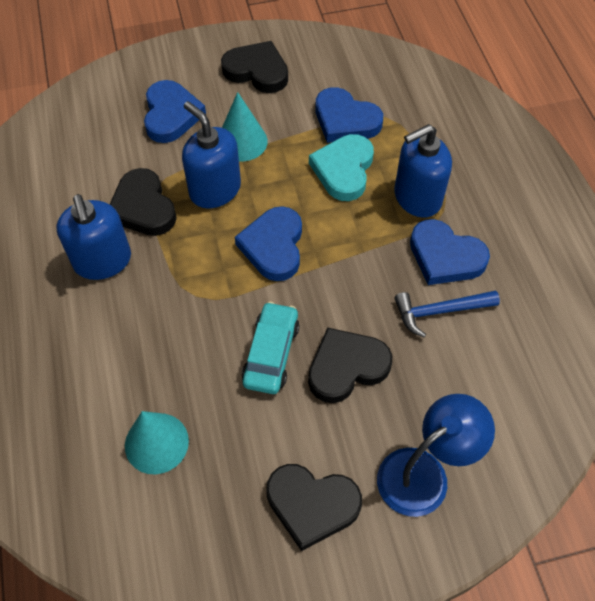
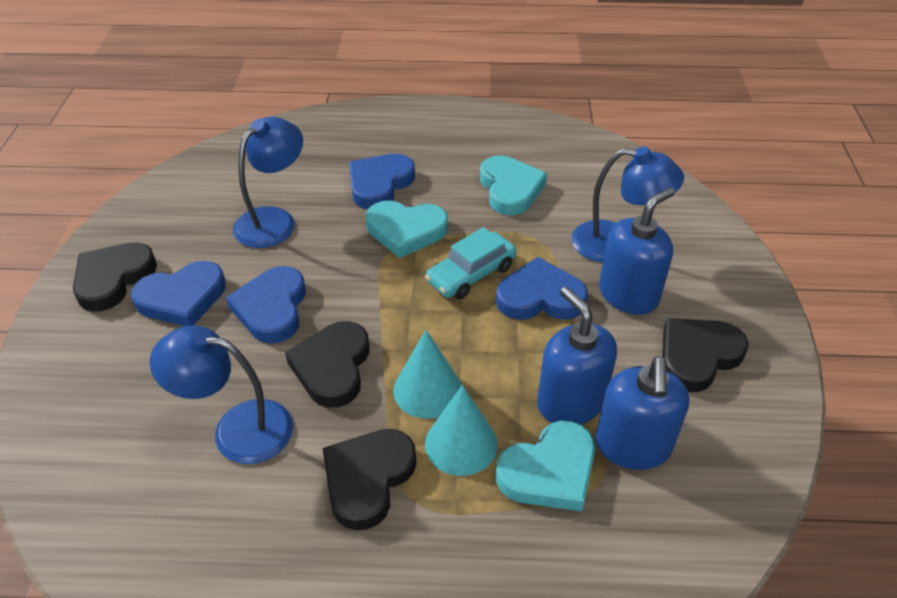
blue hammer: [395,291,500,338] = 1 -> none = 0
blue lamp: [377,394,495,517] = 1 -> [150,325,293,464] [233,117,303,248] [572,147,684,262] = 3
turquoise heart: [309,134,374,201] = 1 -> [366,201,448,258] [480,156,547,215] [496,421,596,511] = 3

